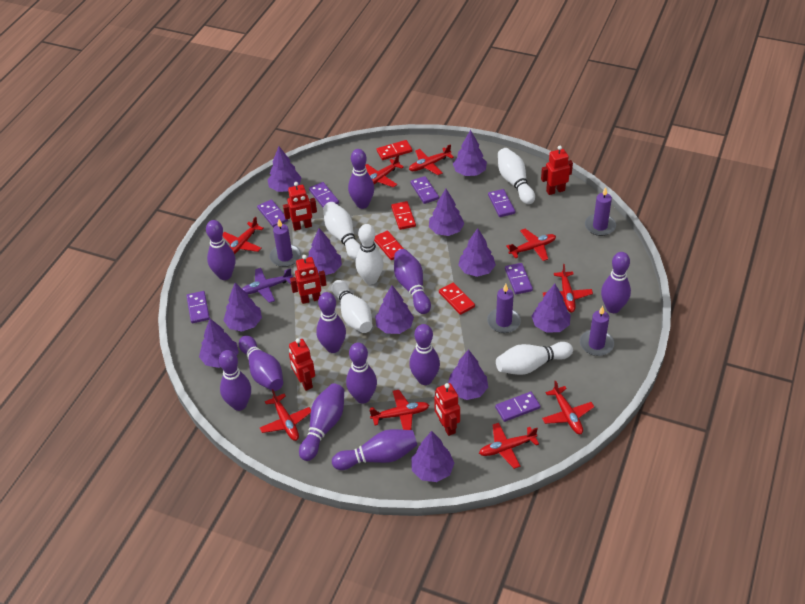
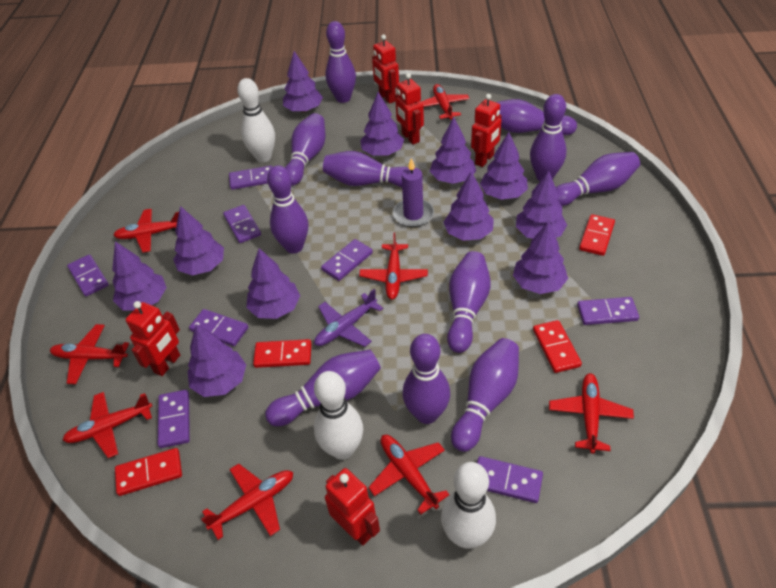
purple candle: [269,219,301,267] [487,284,521,333] [580,306,614,356] [585,187,616,236] = 4 -> [393,158,434,227] = 1
purple domino: [186,291,210,323] [257,199,288,228] [309,182,339,207] [410,176,439,204] [488,189,515,217] [495,391,540,422] [505,263,533,294] = 7 -> [67,254,109,296] [158,390,190,448] [189,309,248,346] [223,205,261,243] [229,166,273,190] [321,239,373,281] [477,456,543,503] [577,297,639,325] = 8
red plane: [223,216,264,254] [260,389,311,441] [365,155,404,187] [370,390,429,430] [409,144,454,175] [479,423,539,469] [507,229,556,261] [542,381,594,434] [543,264,593,313] = 9 -> [50,324,129,384] [63,392,152,458] [113,209,179,252] [201,463,293,540] [359,233,428,300] [368,435,449,515] [421,84,470,119] [549,373,634,454] = 8
white bowling pin: [323,202,360,260] [332,280,373,333] [355,224,384,285] [496,342,573,375] [498,148,535,204] = 5 -> [237,78,275,162] [314,371,363,460] [441,462,496,549] = 3

